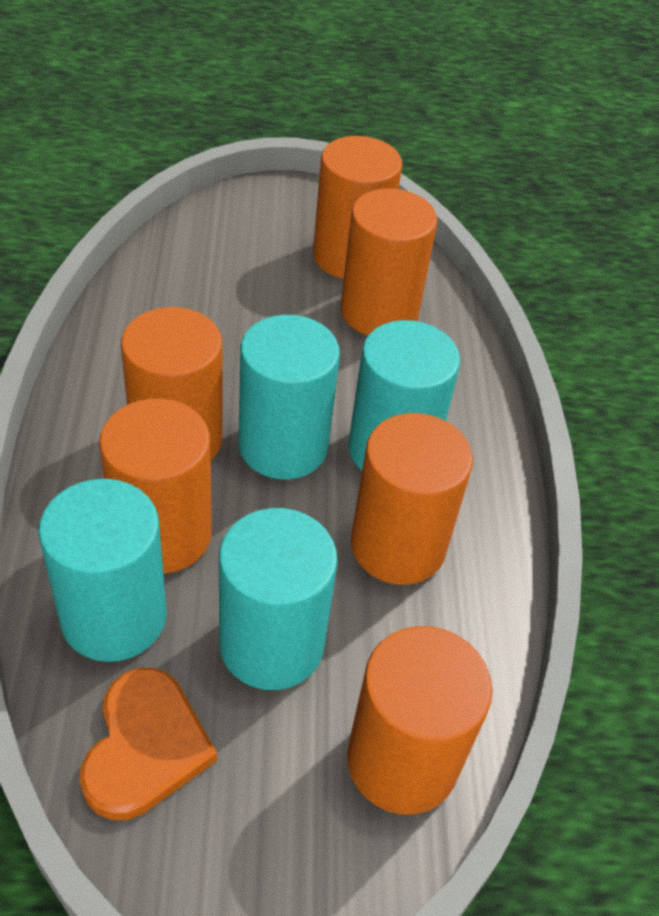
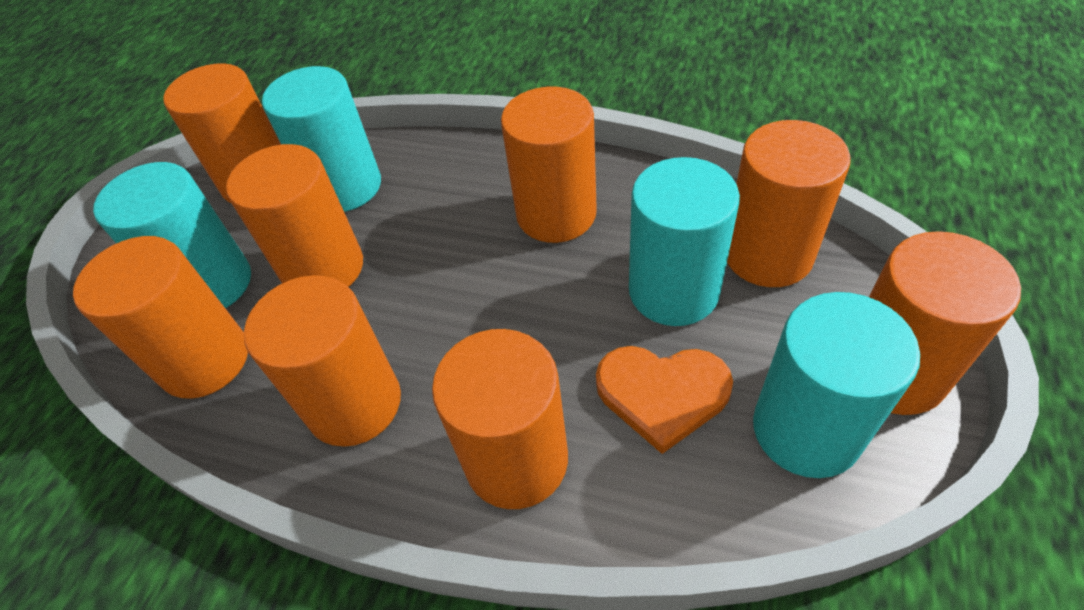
orange cylinder: [99,399,212,574] [121,307,223,460] [313,136,402,279] [340,188,437,335] [347,626,493,815] [351,413,473,585] = 6 -> [73,236,248,399] [163,63,281,204] [226,144,363,287] [244,275,401,447] [432,329,568,509] [501,87,597,243] [727,120,851,287] [869,231,1021,415] = 8

